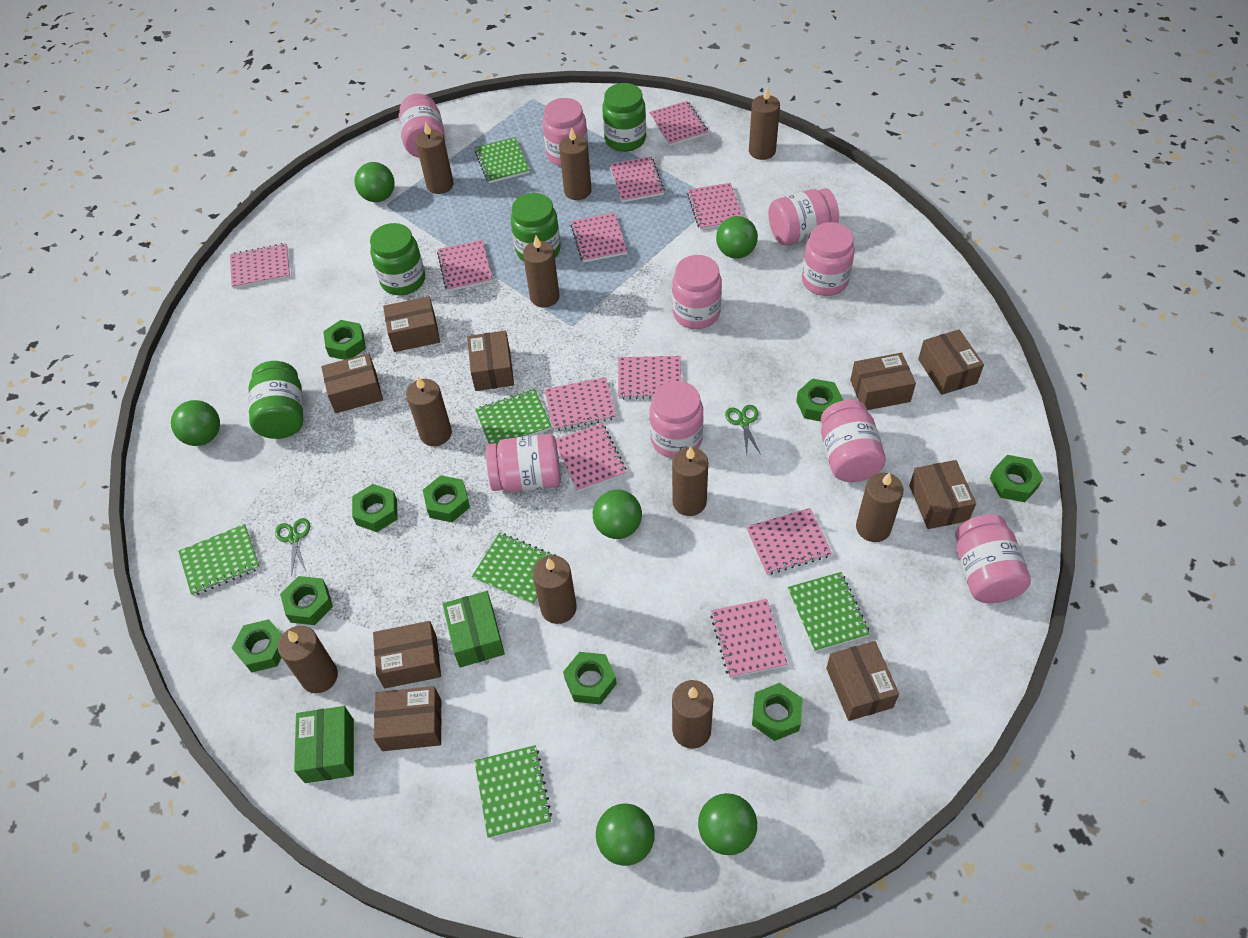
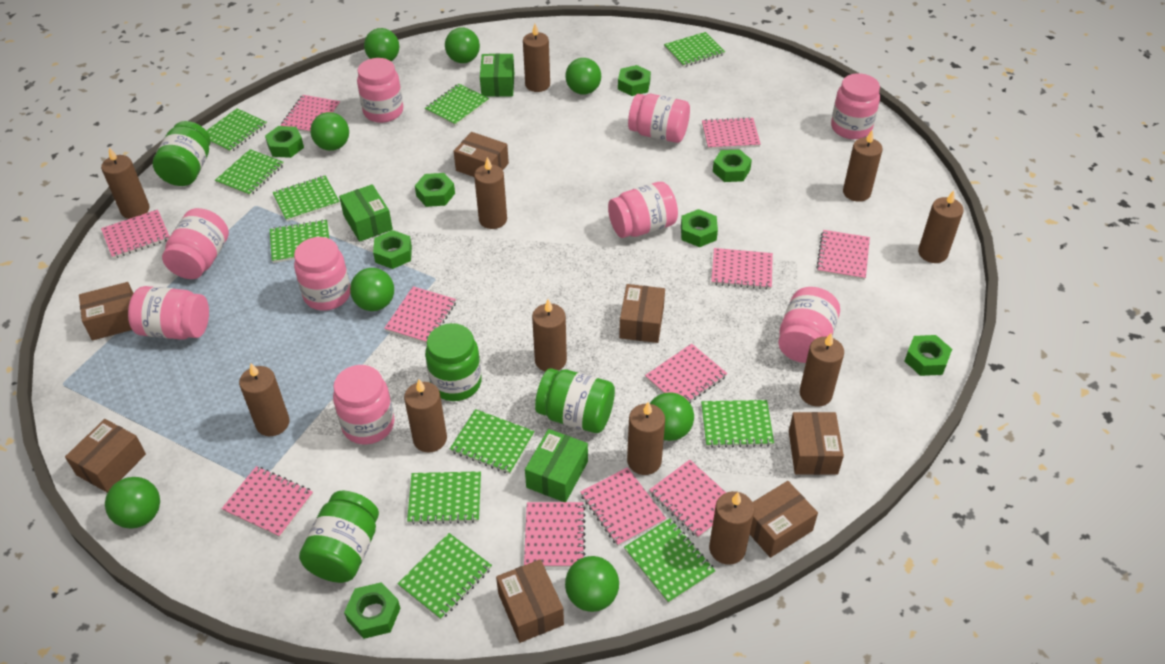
brown box: [321,353,383,413] [373,621,441,689] [374,686,442,751] [383,296,440,352] [467,331,514,391] [826,641,899,721] [850,353,916,410] [909,460,976,529] [918,329,984,395] = 9 -> [65,419,146,493] [79,282,133,341] [454,132,509,177] [496,559,564,643] [619,284,665,343] [750,481,818,558] [789,412,844,475] = 7
brown candle: [278,626,338,693] [406,376,452,446] [416,121,454,194] [523,236,560,308] [533,555,577,624] [559,127,592,200] [672,446,708,516] [672,680,713,749] [749,86,780,160] [856,472,904,542] = 10 -> [101,148,150,219] [239,363,290,436] [404,379,447,453] [474,157,507,229] [523,24,550,92] [532,299,567,372] [627,402,665,475] [709,491,754,565] [800,333,844,407] [843,130,883,202] [918,190,964,263] = 11
green ball: [171,400,220,446] [354,162,395,202] [593,490,642,539] [596,803,655,866] [698,793,757,855] [716,216,758,259] = 6 -> [105,477,160,529] [310,112,349,151] [350,268,394,311] [364,28,399,61] [445,28,480,63] [565,58,601,95] [565,556,619,612] [650,392,694,441] = 8
green box: [294,706,354,783] [443,591,505,667] = 2 -> [339,184,393,242] [480,54,514,97] [525,429,588,502] = 3
green notebook: [178,524,260,596] [472,533,556,605] [474,137,530,183] [474,745,552,838] [475,389,552,445] [788,572,870,652] = 6 -> [206,108,267,153] [215,149,284,196] [270,220,329,263] [272,176,340,221] [397,533,492,620] [407,471,481,524] [425,84,489,126] [450,409,535,474] [624,518,715,604] [664,32,725,67] [701,400,774,448] = 11
green nut: [232,619,282,673] [280,576,333,625] [323,320,366,360] [352,484,397,532] [423,475,470,522] [563,652,617,705] [752,683,802,741] [796,378,843,421] [990,455,1043,502] = 9 -> [265,126,304,158] [344,582,401,639] [373,230,412,269] [415,173,455,207] [618,65,651,96] [681,209,718,247] [713,149,752,182] [905,335,952,376] = 8
green scissors: [275,518,310,577] [725,405,760,453] = 2 -> none = 0

